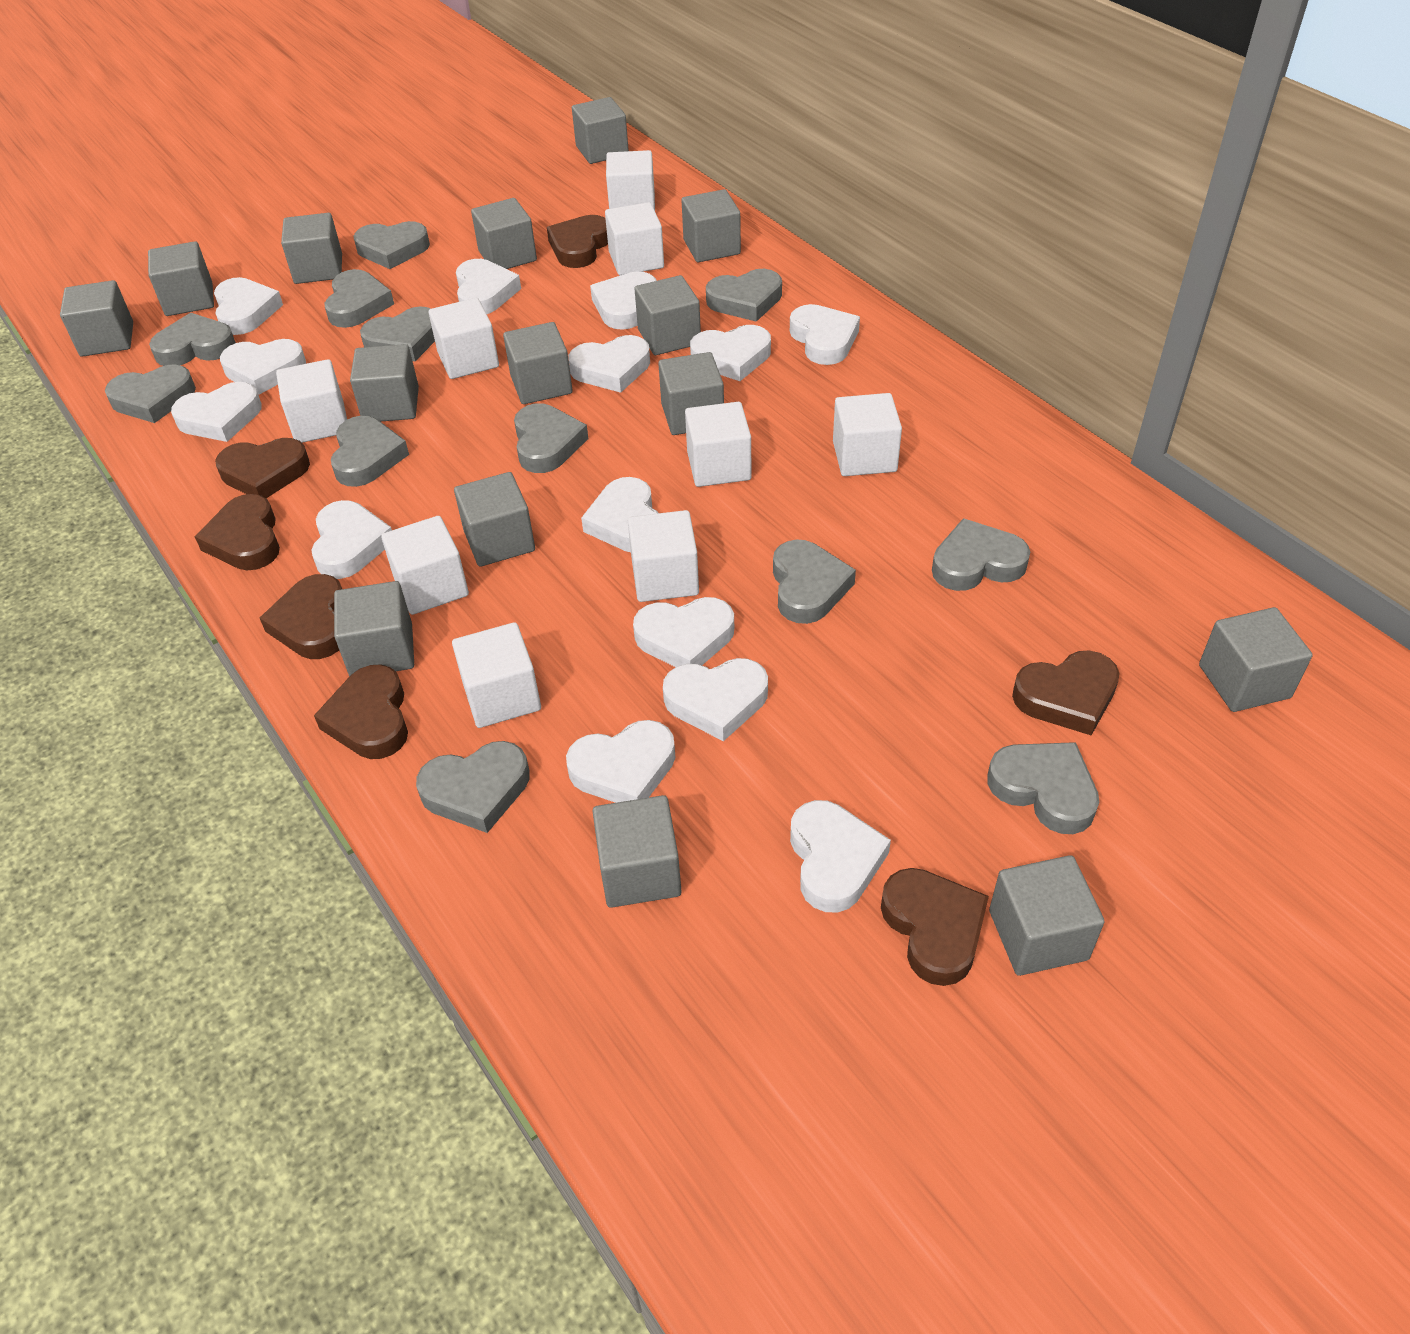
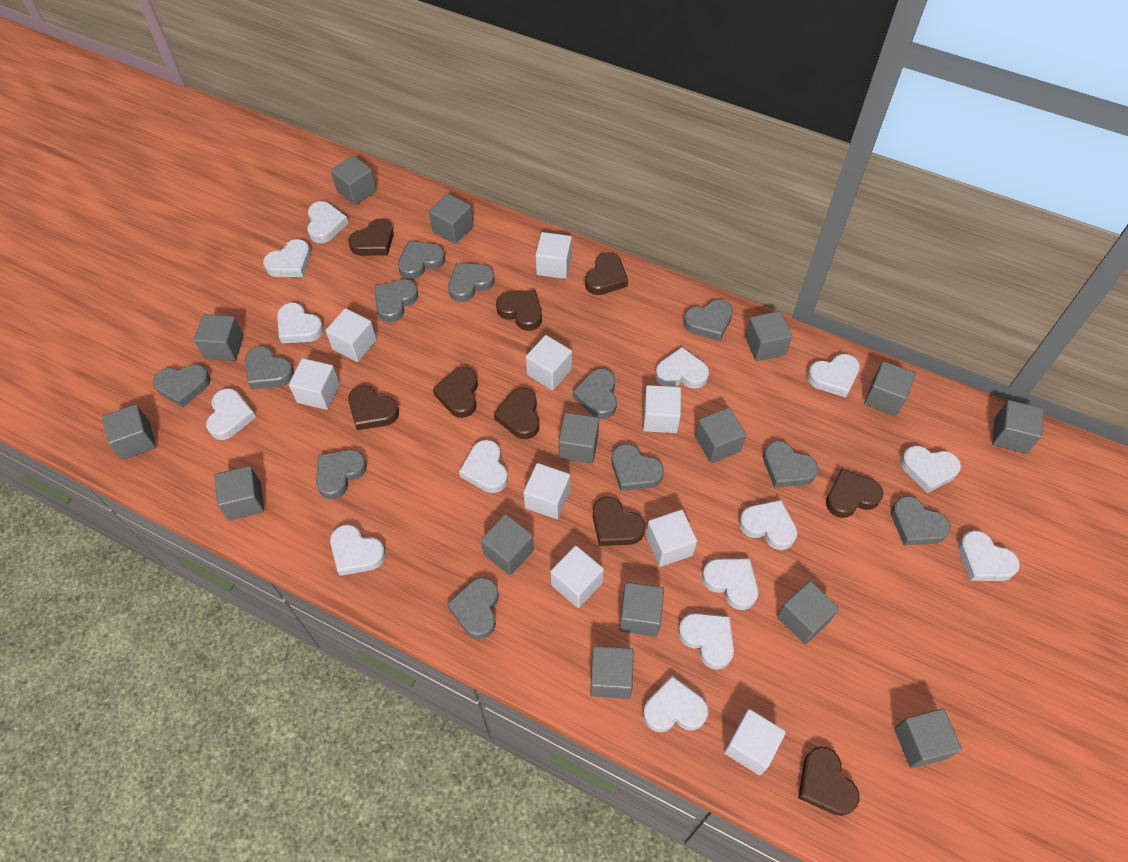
brown heart: [195,494,280,570] [215,438,310,498] [260,574,342,659] [314,664,408,759] [547,215,608,268] [881,868,989,986] [1012,650,1119,735] = 7 -> [348,218,394,256] [348,385,399,430] [433,367,478,418] [494,388,539,439] [496,290,542,331] [585,252,628,295] [593,497,645,546] [798,746,860,816] [826,469,883,518] = 9

